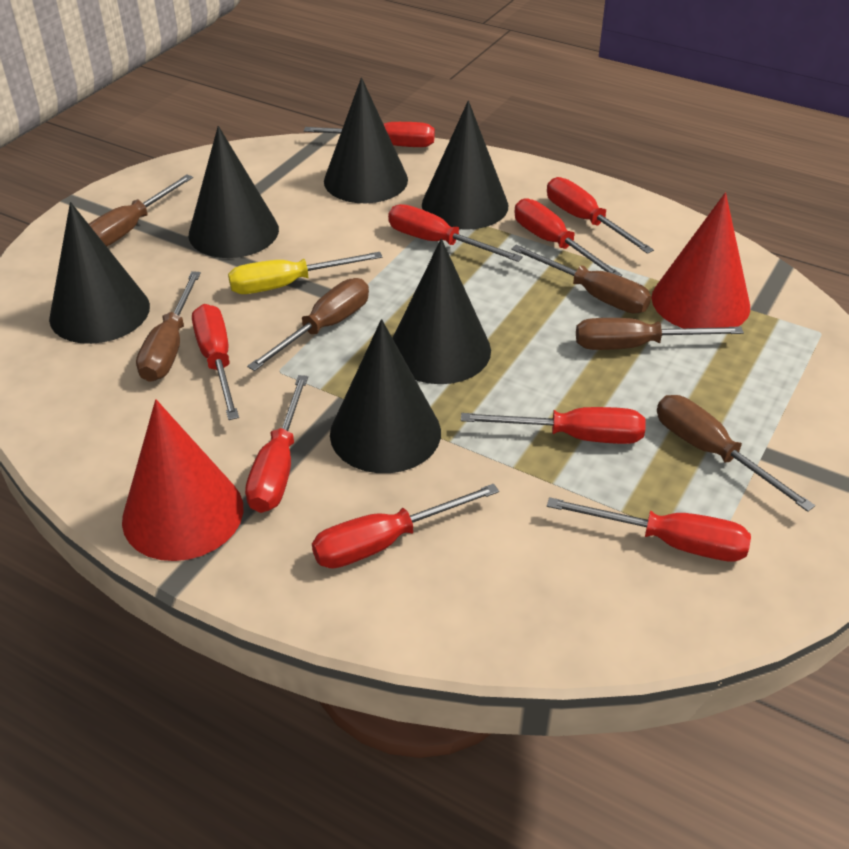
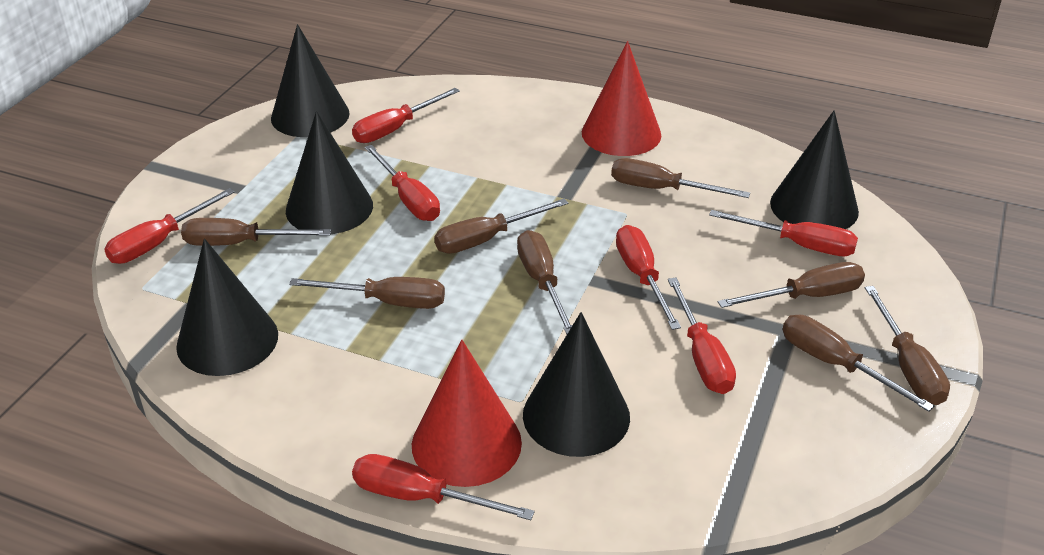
black cone: [49,202,150,344] [189,126,279,258] [324,77,408,203] [330,319,441,473] [393,239,491,384] [422,100,508,230] = 6 -> [176,239,278,376] [271,24,350,137] [286,111,373,234] [523,312,630,457] [770,110,859,229] = 5
brown screwdriver: [89,174,193,247] [136,271,201,382] [247,278,369,371] [511,245,651,314] [576,318,744,350] [657,395,815,512] = 6 -> [181,218,331,246] [289,277,445,309] [434,199,568,254] [517,230,572,334] [611,158,750,198] [718,262,865,308] [783,315,935,412] [865,286,950,405] = 8
red screwdriver: [192,304,239,420] [245,375,308,513] [304,122,435,147] [312,484,499,569] [388,204,523,262] [461,407,646,444] [514,198,622,276] [547,177,654,254] [547,497,751,562] = 9 -> [104,188,235,264] [352,88,460,143] [352,454,535,520] [365,145,440,221] [616,225,681,330] [668,278,736,394] [709,210,858,256] = 7
yellow screwdriver: [228,252,383,294] = 1 -> none = 0

